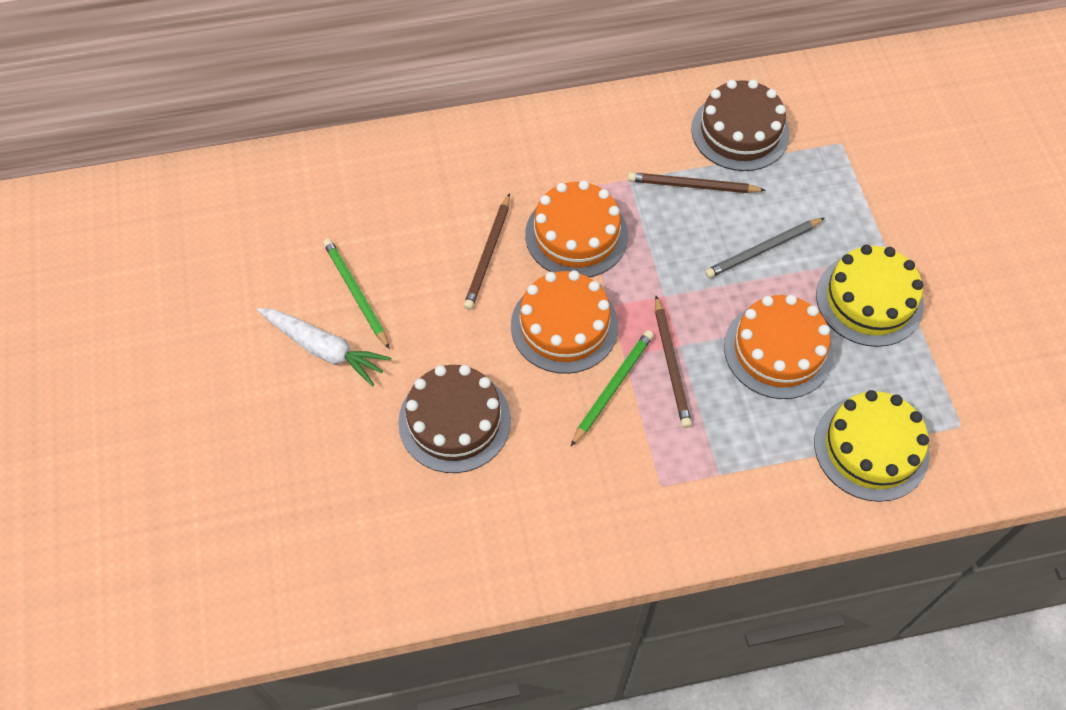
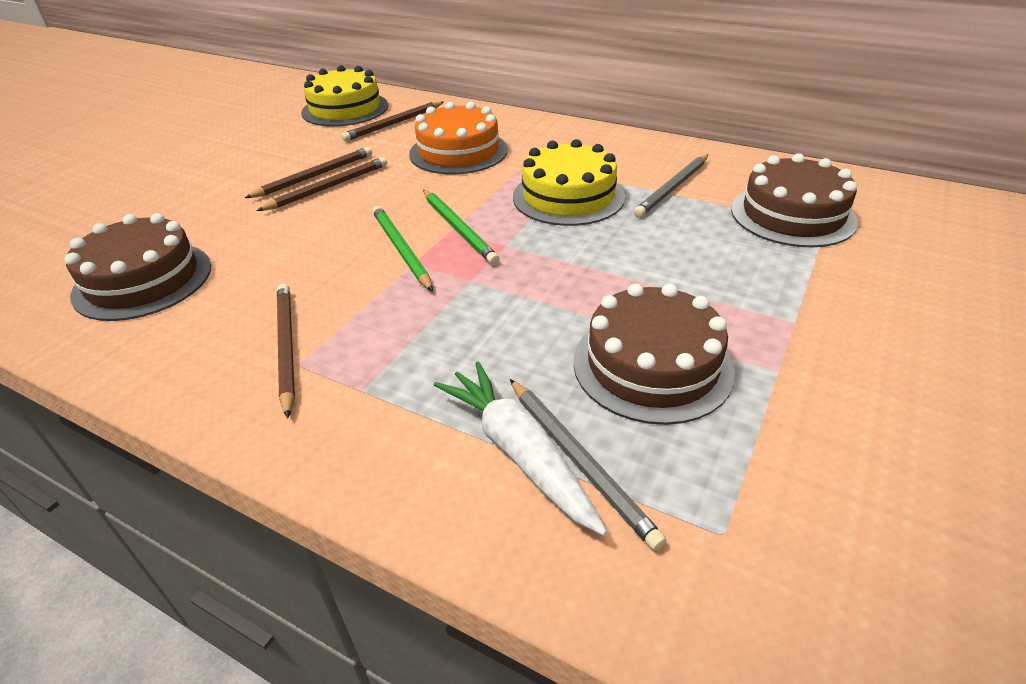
brown cake: [398,365,511,473] [691,79,790,171] = 2 -> [65,213,211,321] [573,283,735,425] [731,153,858,247] = 3
brown pencil: [464,193,510,310] [628,172,766,193] [655,296,692,428] = 3 -> [245,147,372,198] [257,157,387,211] [277,284,295,419] [341,101,444,141] = 4
grey pencil: [705,218,825,278] = 1 -> [510,379,667,551] [634,155,708,217] = 2
orange cake: [511,270,618,374] [525,180,628,277] [724,294,834,399] = 3 -> [409,102,508,174] = 1

